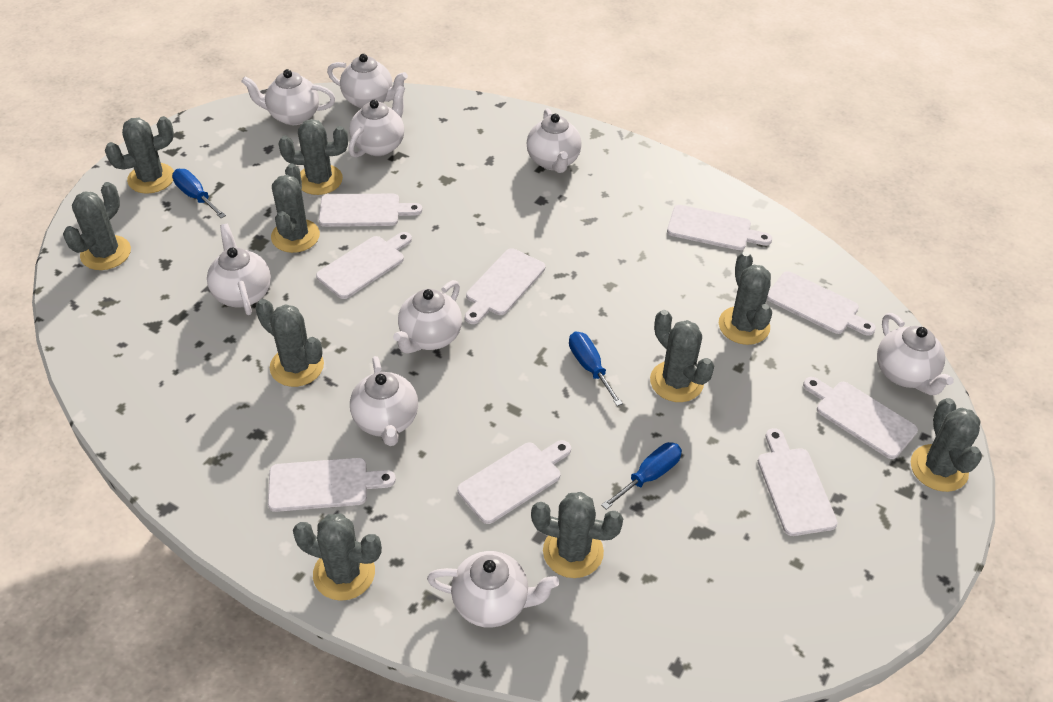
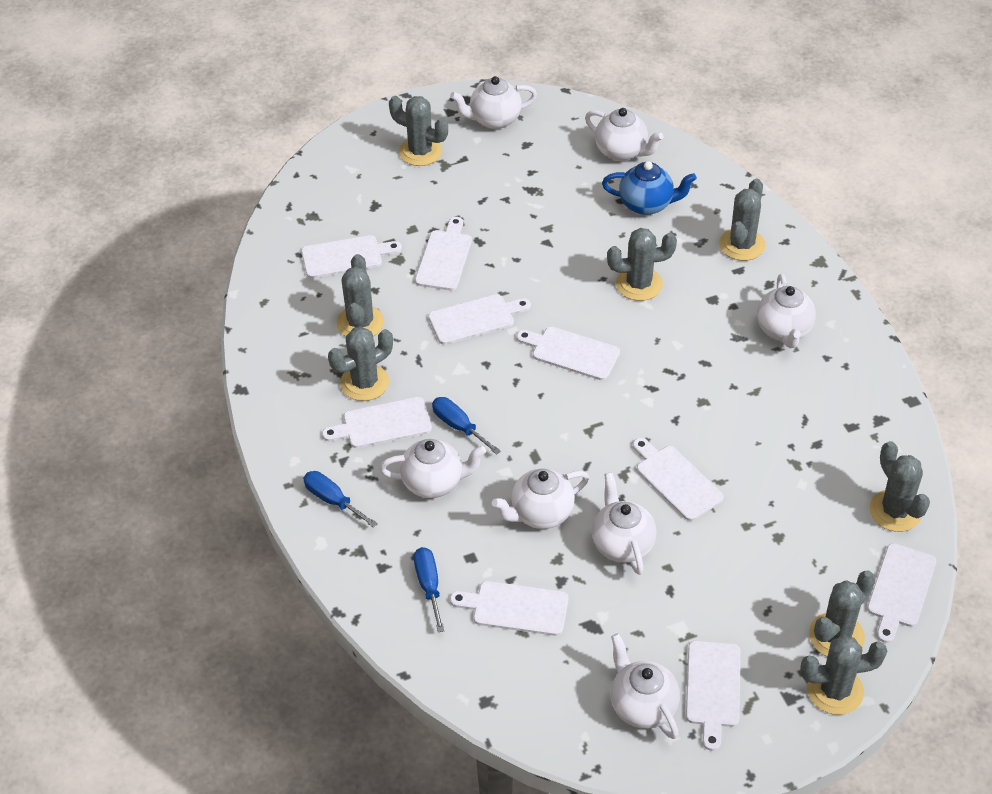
blue teapot: none = 0 -> [602,161,697,215] = 1
grey cactus: [63,182,131,270] [105,116,174,194] [255,299,324,387] [271,164,320,253] [279,119,348,195] [293,514,382,601] [531,492,623,578] [650,310,714,402] [719,251,772,345] [911,398,982,492] = 10 -> [328,326,393,401] [337,254,384,337] [389,96,448,166] [607,228,677,301] [719,179,765,261] [800,635,887,715] [809,570,876,657] [869,441,930,532] = 8
white teapot: [207,224,271,315] [241,69,335,125] [327,54,408,108] [348,85,405,158] [350,356,418,446] [393,280,462,354] [427,551,559,628] [527,108,582,173] [877,313,954,395] = 9 -> [379,439,486,498] [450,76,537,129] [492,468,589,529] [585,108,663,161] [592,472,656,575] [611,633,680,739] [757,274,816,348] = 7

